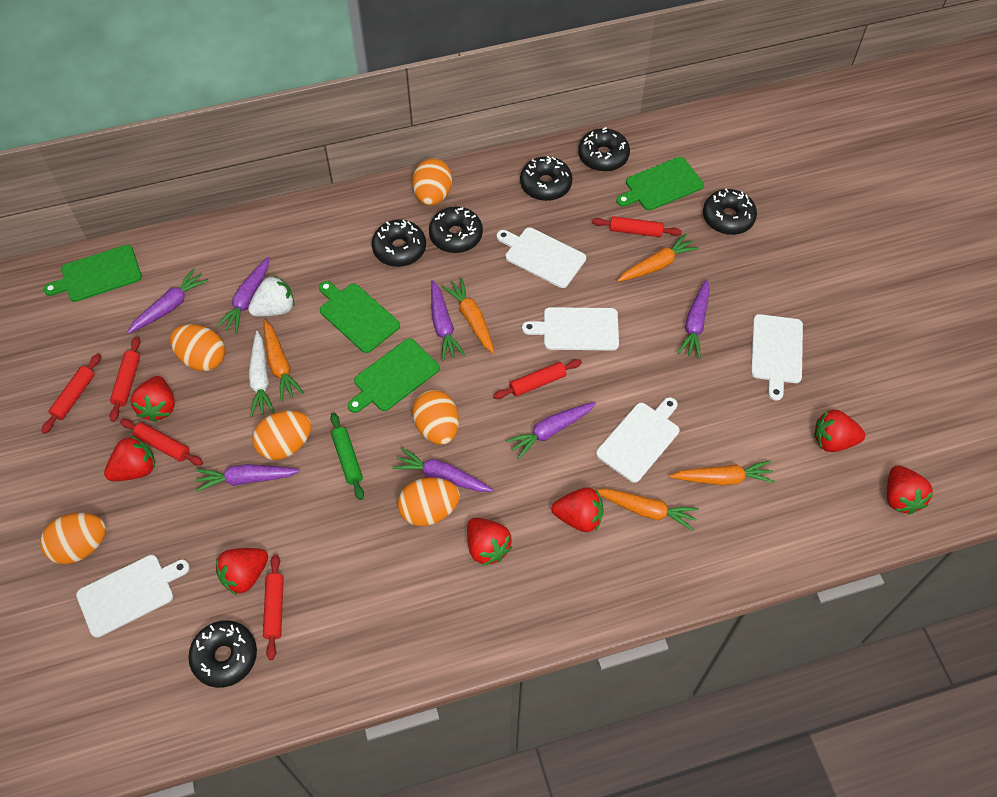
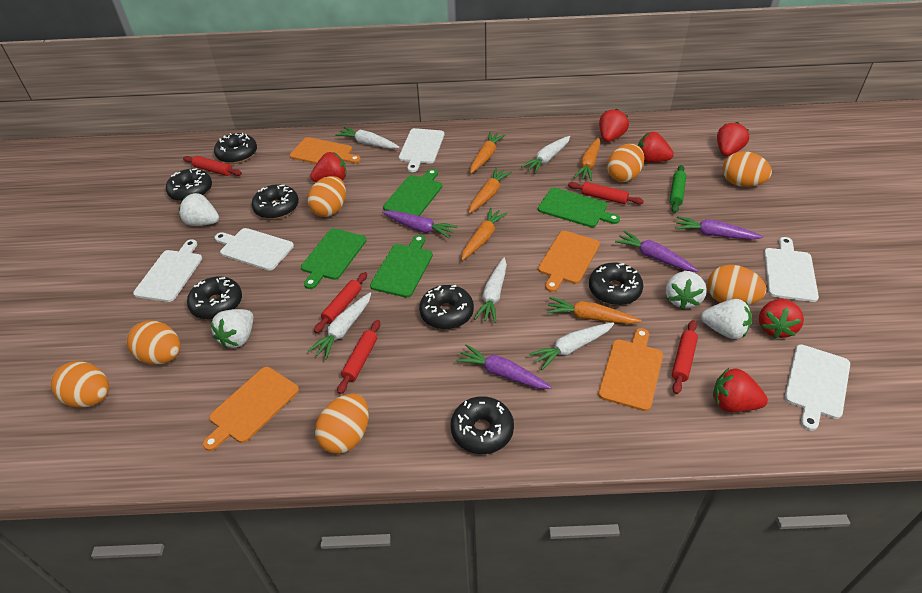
black donut: [188,620,257,688] [372,220,426,267] [429,207,483,253] [520,156,573,201] [578,127,630,172] [703,188,757,235] = 6 -> [166,168,212,202] [187,277,242,319] [214,133,257,164] [252,184,299,219] [419,285,474,329] [451,396,514,454] [589,262,643,305] = 7
orange cutting board: none = 0 -> [203,367,299,451] [290,137,361,164] [538,231,600,292] [598,328,663,411] = 4
orange egg: [40,513,106,564] [170,324,225,371] [252,411,311,460] [398,477,460,526] [412,158,452,206] [412,390,459,445] = 6 -> [50,361,109,408] [127,321,181,365] [308,176,346,217] [315,394,369,454] [607,144,644,182] [707,265,766,305] [723,151,772,187] = 7
purple carrot: [127,268,208,334] [195,464,300,492] [216,257,269,333] [392,448,493,492] [431,280,465,361] [505,402,596,459] [677,279,710,359] = 7 -> [382,210,458,239] [456,344,552,389] [615,231,698,272] [675,216,763,240] = 4
red rolling pin: [41,354,101,434] [109,337,140,422] [120,419,203,466] [263,554,284,660] [493,359,582,399] [592,216,681,237] = 6 -> [183,156,242,176] [314,272,367,333] [337,320,380,394] [568,182,644,205] [672,320,698,394] = 5
red strawberry: [104,436,155,481] [131,376,175,422] [216,548,268,595] [467,518,512,566] [552,488,604,532] [814,410,865,452] [887,465,933,514] = 7 -> [310,152,347,182] [599,109,629,142] [638,132,674,163] [713,368,768,412] [717,122,749,156] [759,299,804,338] = 6
white carrot: [249,331,275,417] = 1 -> [308,292,371,360] [335,127,399,149] [474,258,507,323] [521,136,570,174] [529,322,614,370] = 5
white strawberry: [248,276,295,317] = 1 -> [179,193,219,226] [210,309,253,349] [666,271,707,309] [701,299,752,339] = 4

